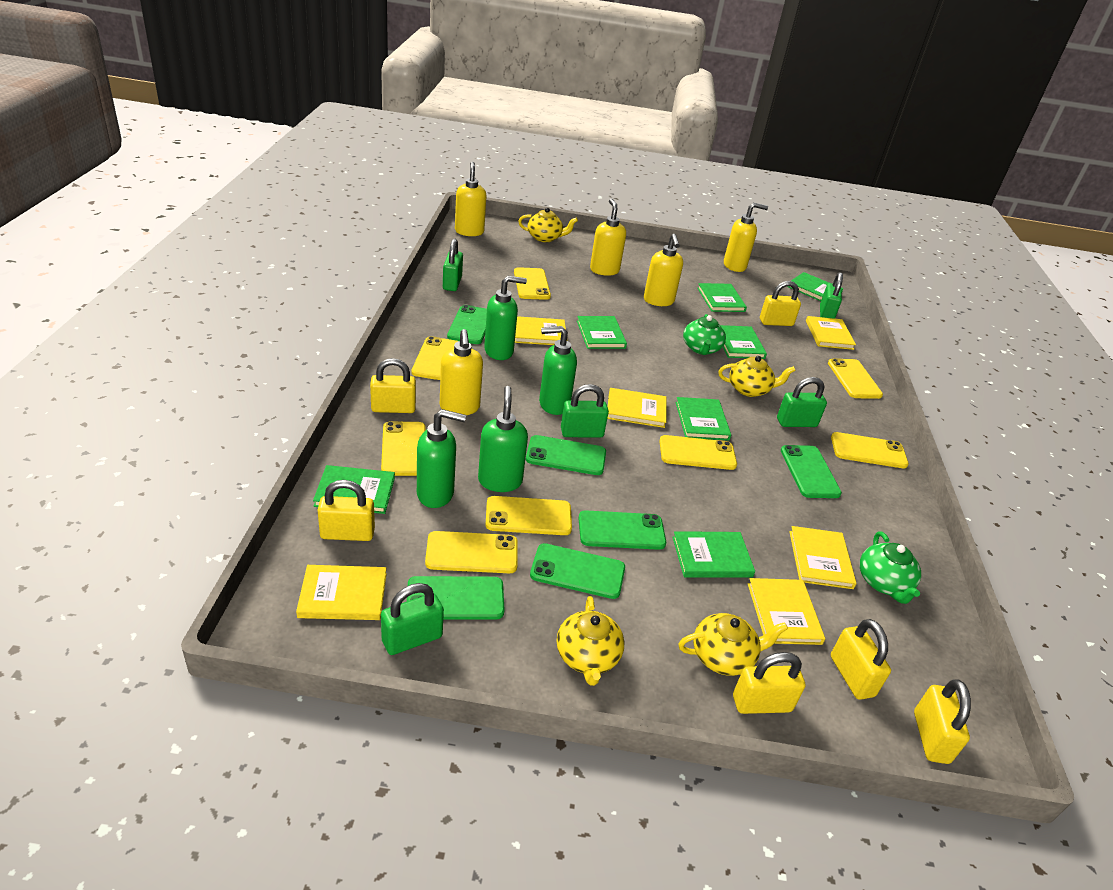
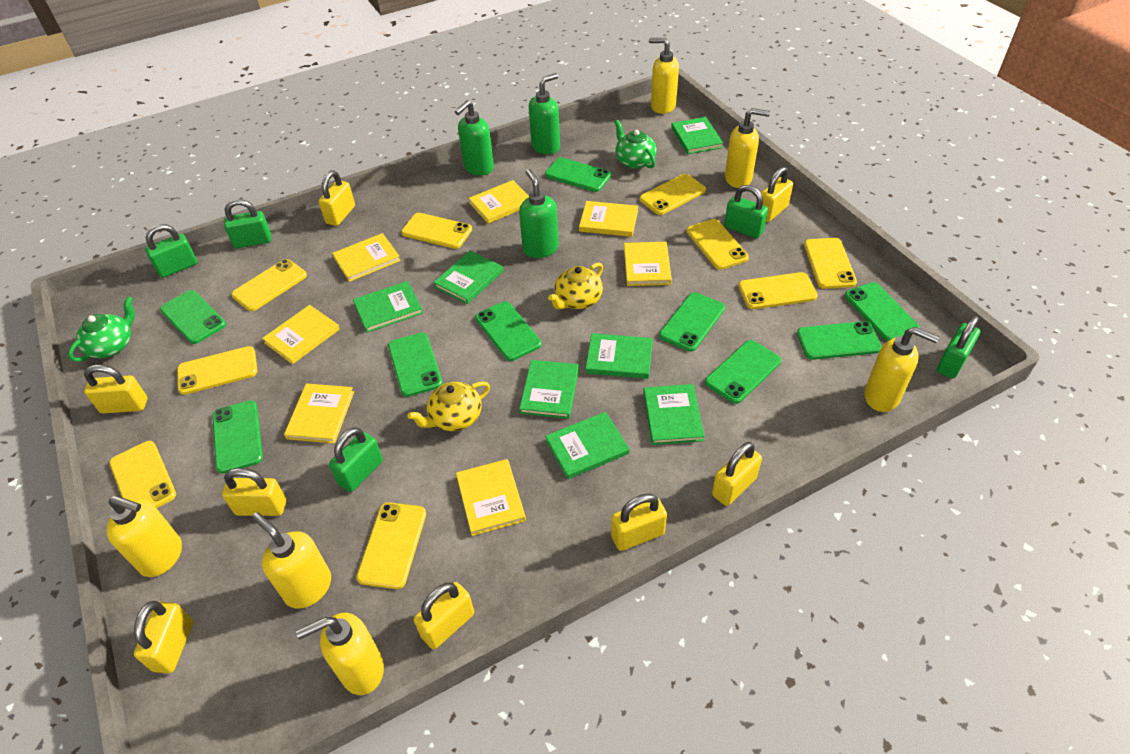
green phone: [407,576,505,620] [447,305,487,344] [526,435,606,475] [530,543,625,599] [578,510,666,550] [781,445,842,498] = 6 -> [160,290,226,344] [212,400,263,473] [388,333,443,397] [475,301,542,361] [545,157,611,192] [659,292,725,352] [705,340,781,404] [797,321,882,360] [845,282,919,341] = 9
green soap dispenser: [417,409,466,508] [478,386,528,492] [484,276,527,360] [539,326,577,415] = 4 -> [455,100,494,175] [519,169,559,258] [529,73,560,154] = 3
yellow book: [296,565,387,620] [515,316,566,345] [607,388,666,428] [748,578,825,645] [789,526,857,589] [806,316,856,350] = 6 -> [262,305,340,364] [284,383,354,443] [332,233,401,282] [456,459,526,536] [469,180,529,224] [579,201,638,237] [624,242,672,286] = 7
yellow padlock: [318,480,375,541] [370,358,416,413] [733,652,805,714] [760,281,801,326] [831,619,891,700] [914,679,971,764] = 6 -> [84,364,147,414] [134,601,193,673] [222,468,286,516] [318,171,355,226] [413,582,474,649] [611,494,667,551] [712,442,762,506] [761,167,793,222] = 8
yellow phone: [381,421,426,476] [412,336,458,380] [425,531,518,573] [485,496,572,535] [514,267,551,300] [659,435,737,470] [828,358,883,399] [831,432,909,469] = 8 -> [109,441,176,508] [177,346,257,395] [231,259,307,311] [356,502,426,589] [401,213,472,249] [640,174,706,215] [687,219,749,270] [738,272,818,309] [804,238,857,289] = 9
yellow soap dispenser: [440,329,483,415] [455,162,486,236] [590,199,626,276] [644,234,683,306] [724,202,768,272] = 5 -> [107,496,182,577] [252,512,331,609] [296,613,384,695] [649,38,679,114] [725,108,770,188] [864,327,939,412] = 6
yellow teapot: [518,208,578,242] [557,596,625,686] [679,613,788,676] [718,356,796,397] = 4 -> [407,381,490,431] [548,262,603,310] = 2

